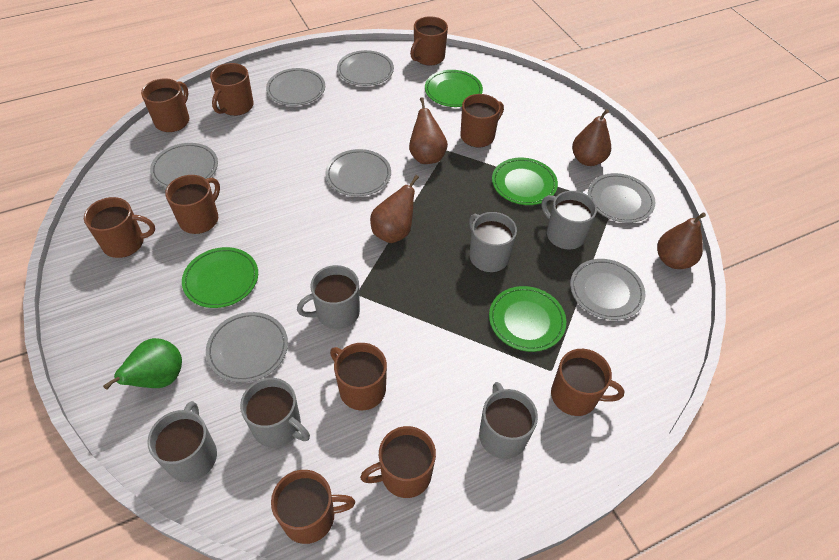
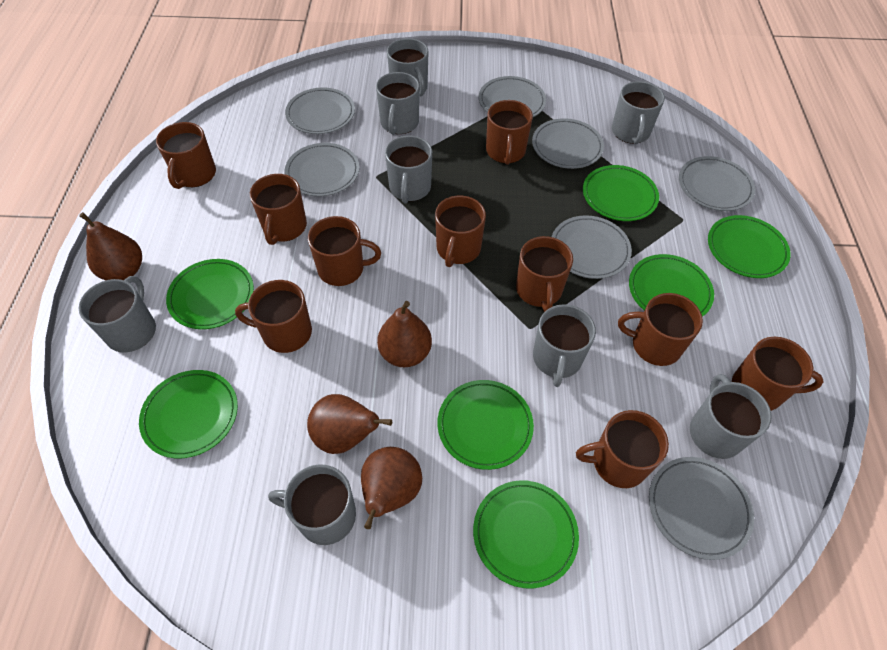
green pear: [103,338,182,390] = 1 -> none = 0
green plate: [182,247,258,308] [425,70,483,107] [489,286,566,352] [492,158,558,205] = 4 -> [139,370,238,459] [166,259,254,329] [438,380,534,470] [473,480,579,589] [583,165,659,221] [629,254,714,317] [708,215,791,278] = 7
grey mug: [147,401,217,482] [240,378,310,448] [297,265,360,329] [469,212,517,272] [479,382,538,459] [542,191,597,250] = 6 -> [79,276,156,353] [268,464,356,545] [376,72,420,134] [385,136,432,203] [387,38,429,96] [533,304,596,387] [612,81,665,144] [690,374,772,459] = 8

